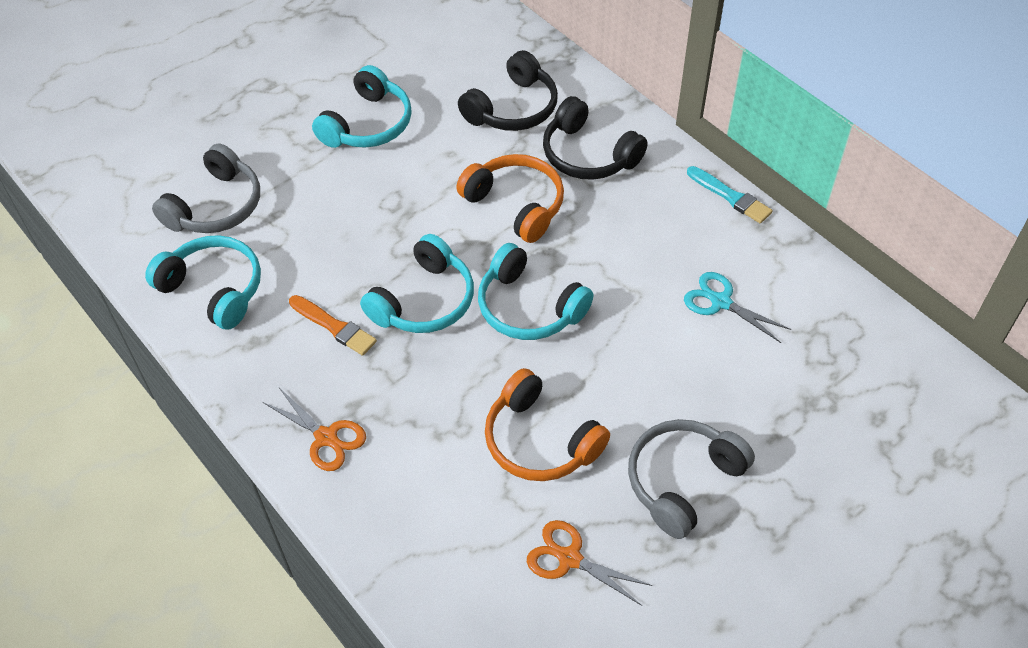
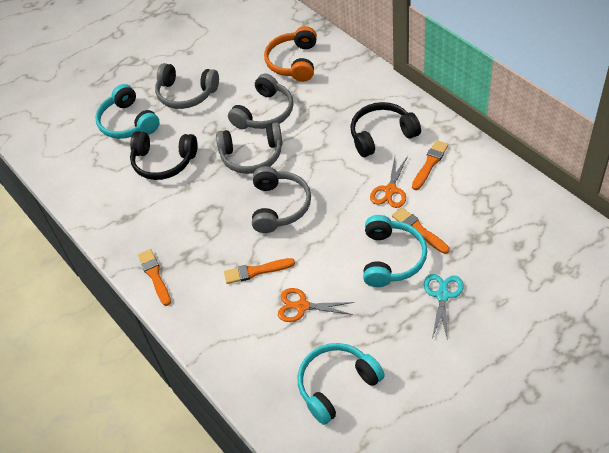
grey headphones: [152,143,260,233] [628,419,755,539] = 2 -> [155,63,219,109] [216,122,283,174] [228,73,293,129] [252,166,311,233] = 4
orange brush: [289,295,377,356] = 1 -> [138,249,171,306] [224,258,295,284] [392,207,449,254] [412,140,448,190] = 4
orange headphones: [456,154,564,243] [485,368,610,481] = 2 -> [264,26,317,82] = 1
turquoise brush: [687,166,773,223] = 1 -> none = 0
turquoise headphones: [145,235,261,330] [312,65,412,148] [360,234,474,333] [478,243,593,340] = 4 -> [95,84,160,139] [298,343,385,425] [363,215,427,287] = 3

